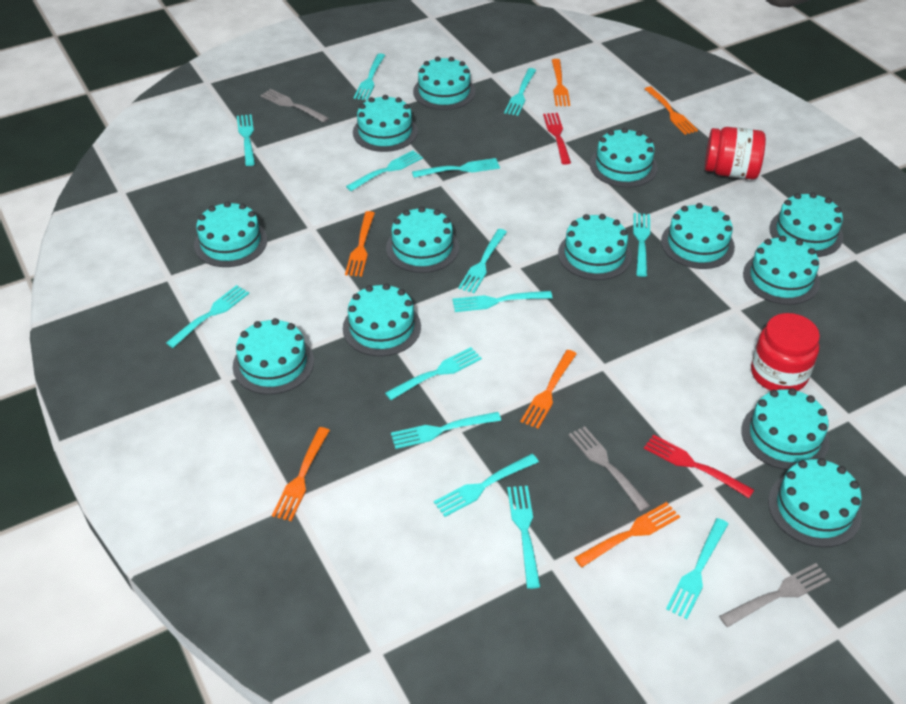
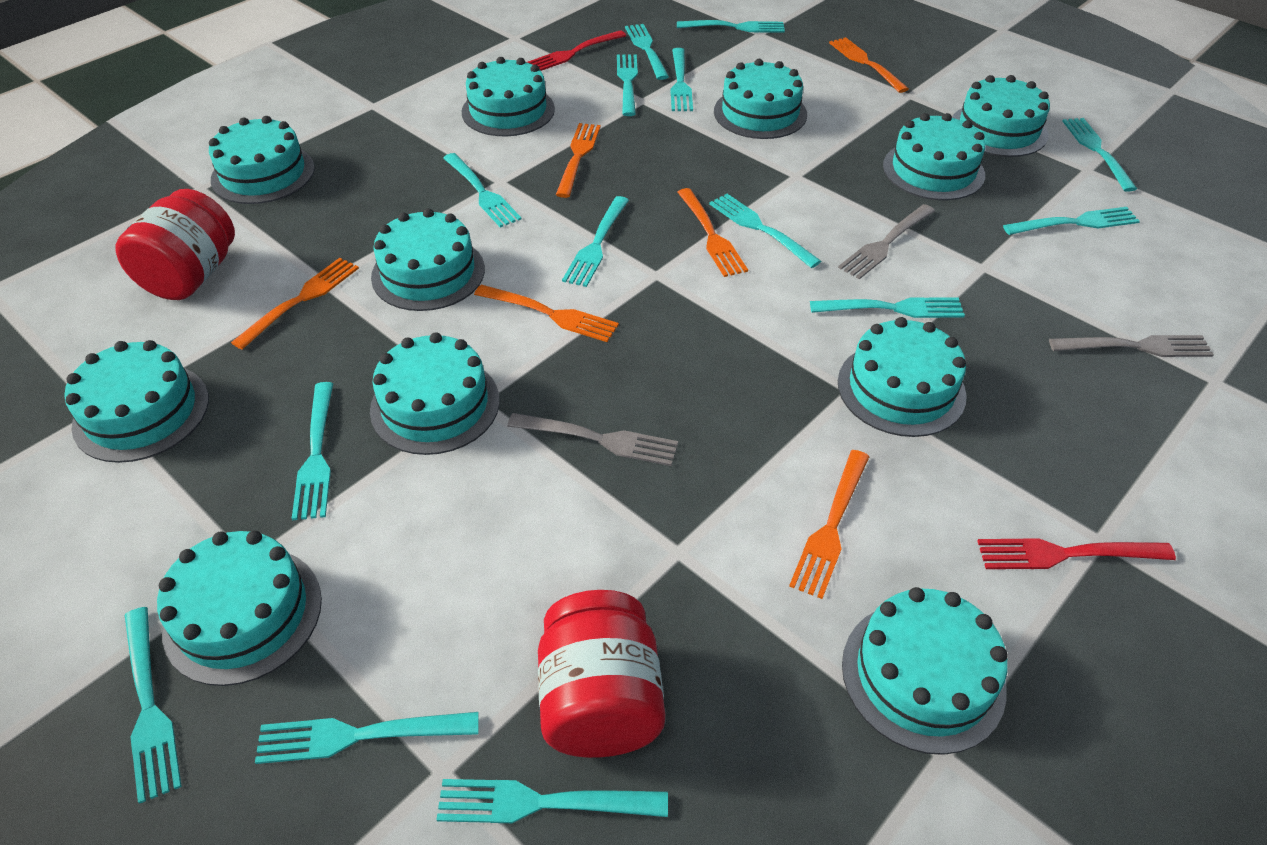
turquoise cake: [194,201,267,267] [233,318,314,395] [343,283,421,356] [353,95,418,152] [386,206,459,273] [413,57,475,110] [558,214,632,280] [590,128,658,187] [661,203,735,269] [741,388,829,470] [743,236,820,305] [768,458,862,547] [769,192,843,257] = 13 -> [65,340,209,463] [157,531,322,686] [209,116,315,204] [370,332,499,455] [371,208,485,311] [462,57,555,136] [714,59,807,139] [838,317,967,437] [842,587,1008,755] [883,113,985,200] [952,75,1050,157] = 11

